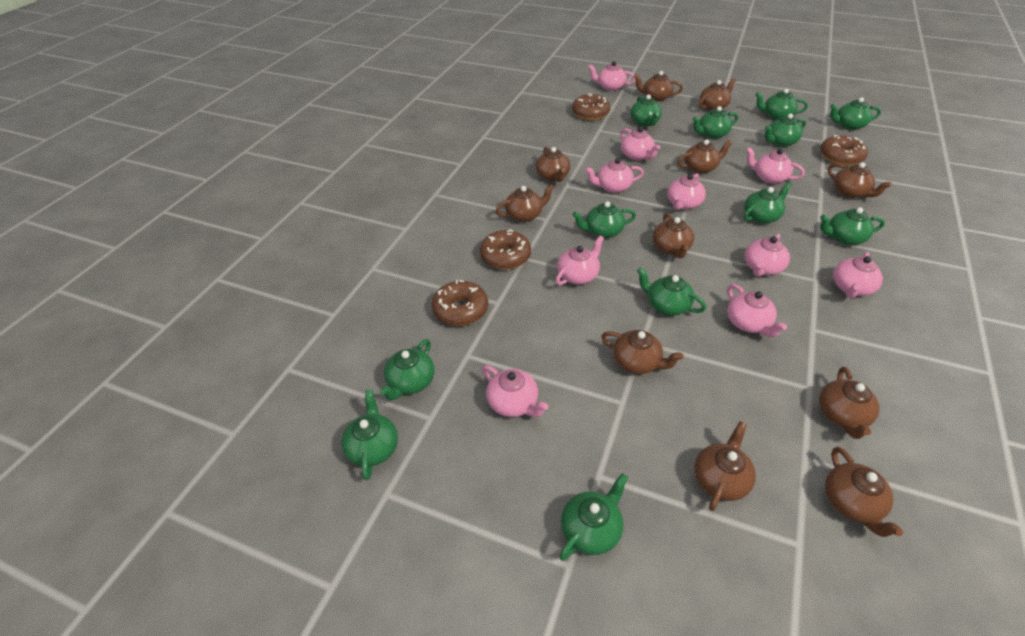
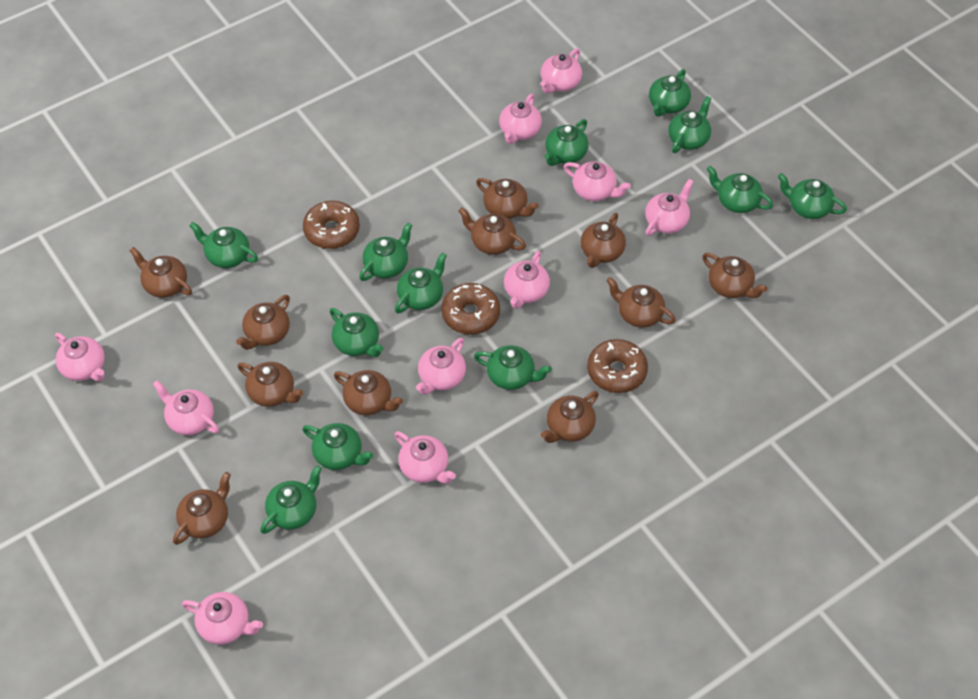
brown donut: [432,280,488,326] [480,229,531,270] [572,93,611,120] [820,135,868,166] = 4 -> [303,201,360,249] [441,283,500,335] [587,339,648,393] = 3

